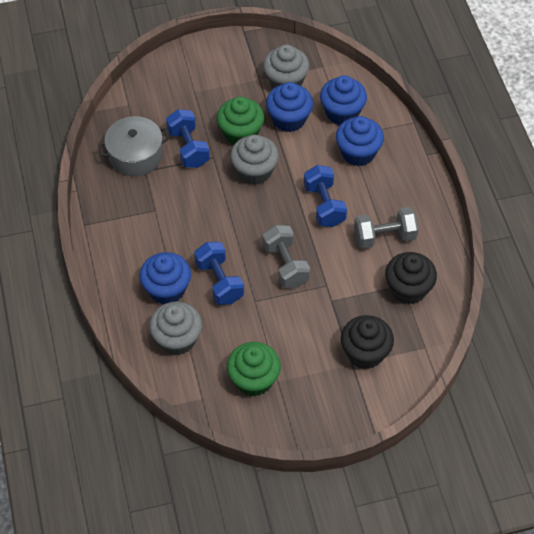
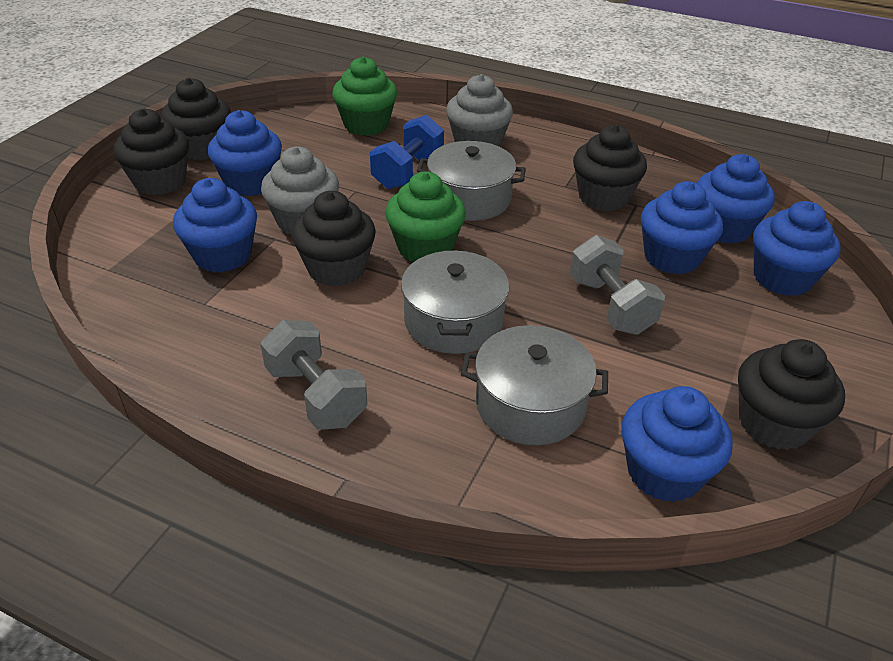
black cupcake: [341,315,394,369] [385,252,437,304] = 2 -> [113,109,189,195] [161,78,231,160] [292,191,376,286] [573,125,647,211] [738,339,845,450] = 5
blue cupcake: [139,252,191,304] [266,82,313,132] [320,75,367,125] [336,116,384,166] = 4 -> [173,178,257,273] [208,110,282,196] [621,386,733,502] [641,181,723,274] [697,154,775,244] [753,201,841,296] = 6
blue dumbbell: [166,109,210,168] [194,242,244,305] [304,165,347,227] = 3 -> [370,115,444,189] = 1
grey cupcake: [149,302,202,355] [230,135,279,185] [263,45,309,88] = 3 -> [261,146,339,235] [446,74,513,147] = 2
grey pot: [98,116,169,176] = 1 -> [401,250,509,354] [417,141,526,221] [461,325,608,445] = 3

